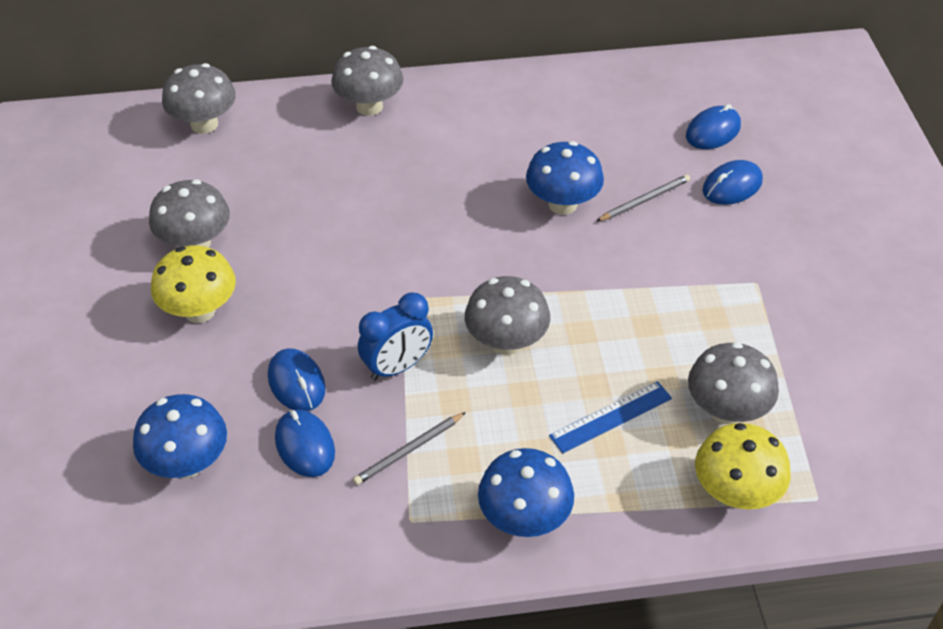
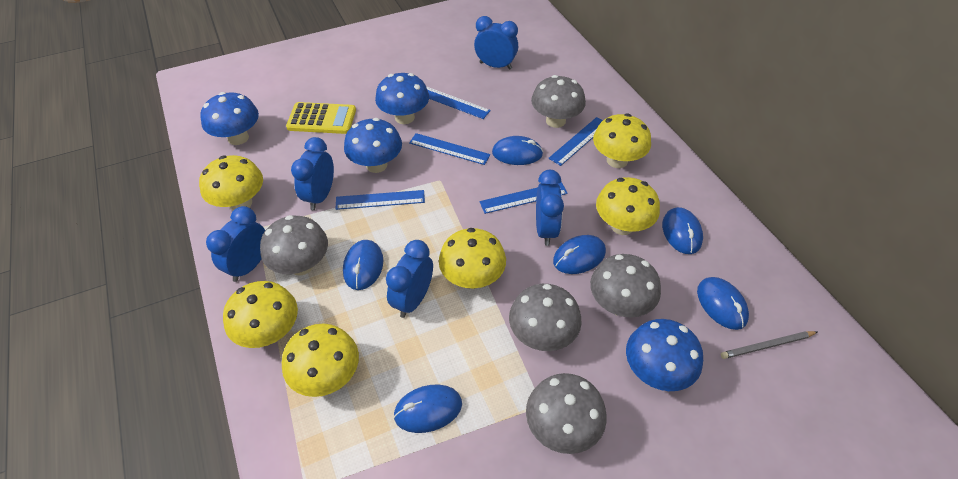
blue clock: [358,292,433,381] = 1 -> [206,206,265,282] [291,137,334,210] [386,240,433,318] [474,16,518,70] [536,170,564,246] = 5
blue mouse: [268,348,326,411] [275,409,335,477] [686,104,741,149] [702,160,763,205] = 4 -> [343,240,383,290] [393,385,462,433] [492,136,543,165] [553,235,606,274] [662,207,703,254] [697,277,749,330] = 6
blue mushroom: [133,394,227,478] [478,448,574,537] [526,141,604,215] = 3 -> [200,92,259,145] [344,118,402,173] [375,73,429,124] [626,319,703,391] = 4
blue ruler: [549,381,672,454] = 1 -> [336,190,425,210] [409,133,490,165] [426,86,491,119] [480,182,568,214] [548,117,603,166] = 5
grey pencil: [353,412,466,485] [597,174,690,221] = 2 -> [721,331,817,359] = 1
yellow calculator: none = 0 -> [286,102,356,134] = 1
yellow mushroom: [151,245,236,323] [695,423,791,510] = 2 -> [199,155,263,211] [223,281,298,348] [282,324,359,397] [439,228,506,289] [593,114,651,168] [596,177,660,235] = 6

